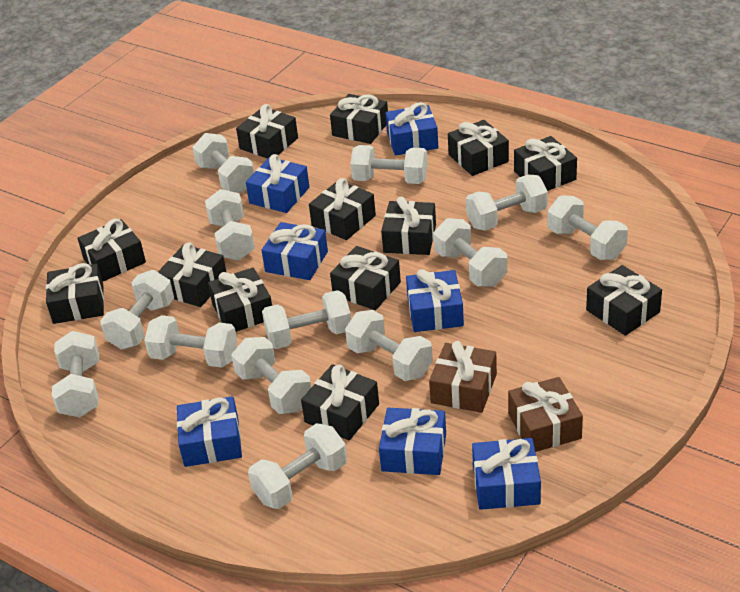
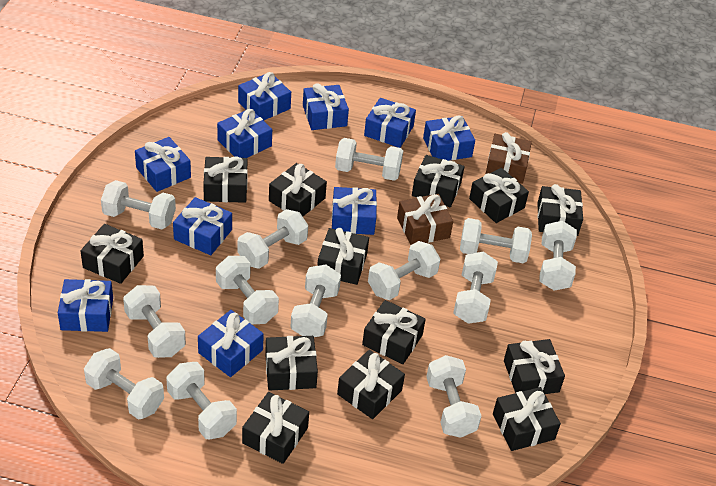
blue gift: [177,396,242,467] [246,154,309,213] [261,222,328,280] [379,408,446,475] [385,102,438,156] [406,269,464,332] [472,438,541,510] = 7 -> [58,279,113,332] [135,137,191,192] [173,197,232,255] [198,310,264,377] [217,109,272,158] [238,72,291,121] [303,83,349,130] [332,187,377,235] [364,98,416,148] [423,115,475,161] = 10

